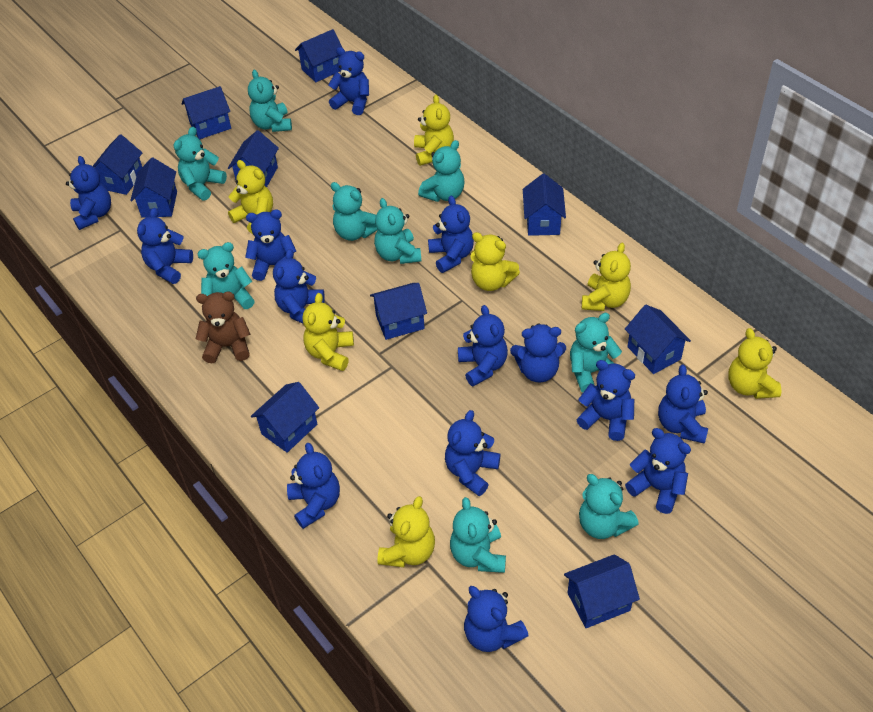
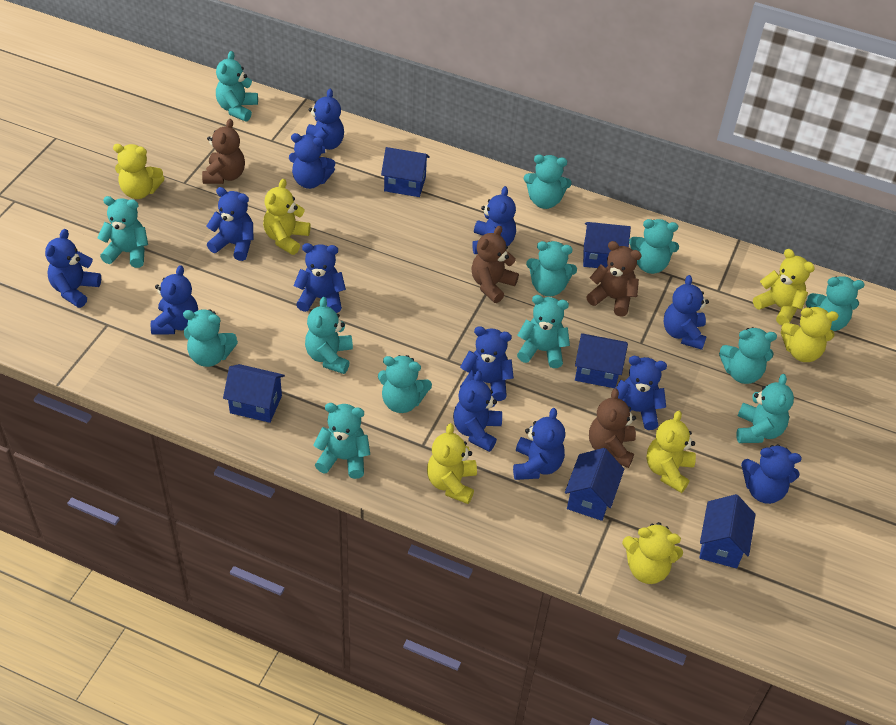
blue house: [93,134,143,195] [130,157,177,218] [182,86,231,139] [228,130,279,187] [251,382,319,453] [295,29,342,82] [370,283,427,340] [523,174,566,236] [564,554,640,628] [625,305,691,374] = 10 -> [223,364,285,423] [381,147,430,197] [565,448,624,521] [575,333,628,388] [583,222,631,268] [699,494,756,568] = 6
blue teddy bear: [66,156,111,230] [137,208,193,284] [245,210,296,281] [273,249,325,324] [287,443,340,529] [328,47,369,115] [428,196,474,273] [445,410,500,496] [458,305,508,386] [464,586,529,652] [510,324,566,382] [577,360,635,441] [625,428,691,514] [658,365,708,444] = 14 -> [45,229,101,308] [151,265,198,335] [206,187,254,261] [289,133,335,189] [294,243,346,313] [306,88,344,154] [453,370,502,452] [460,326,514,401] [472,186,516,254] [513,408,565,480] [616,356,667,430] [664,275,709,350] [741,444,802,504] = 13
brown teddy bear: [196,292,250,363] = 1 -> [202,119,245,184] [471,226,519,303] [586,241,642,317] [589,388,636,468] = 4
turquoise teddy bear: [174,127,227,201] [198,242,255,309] [248,70,292,132] [331,182,378,241] [374,198,421,264] [418,140,465,202] [450,497,506,573] [570,313,622,392] [579,474,639,539] = 9 -> [97,196,148,268] [183,309,238,367] [216,51,258,122] [305,297,353,374] [313,403,370,479] [378,355,432,413] [517,295,570,368] [524,155,572,209] [526,241,577,296] [629,219,679,274] [719,327,777,384] [736,374,794,443] [806,276,864,331] = 13

